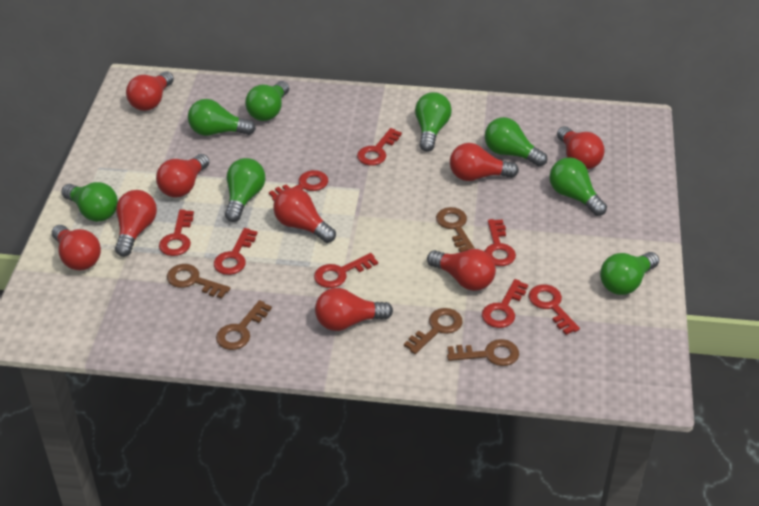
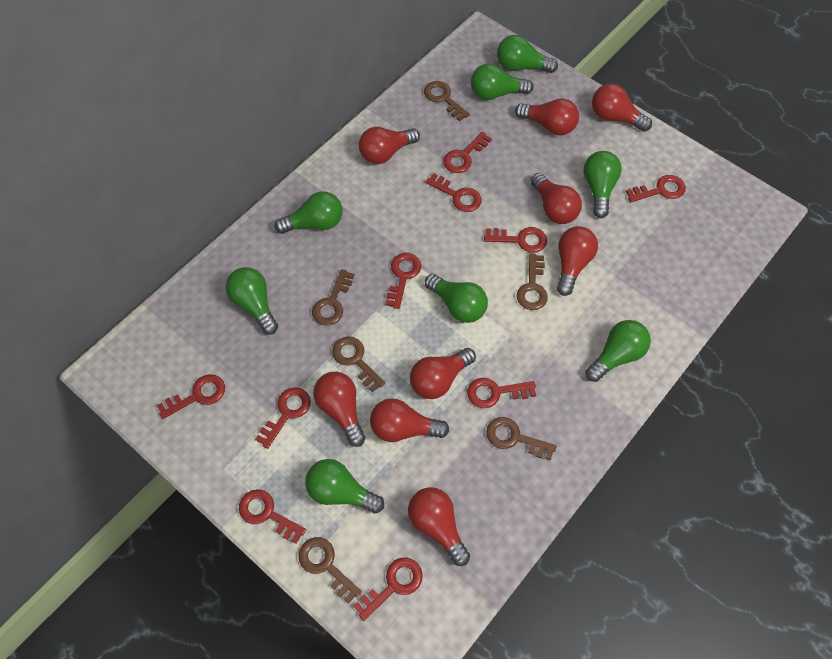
brown key: [167,264,230,299] [216,300,272,350] [404,308,463,354] [436,207,475,252] [447,339,519,366] = 5 -> [298,537,361,604] [312,269,354,326] [332,336,385,392] [424,81,470,121] [486,417,557,460] [517,254,548,310] = 6
red key: [159,210,194,256] [214,228,258,275] [269,170,328,201] [314,253,378,288] [357,128,402,166] [482,279,528,328] [485,219,516,266] [529,284,580,335] = 8 -> [157,374,225,419] [239,489,306,544] [255,388,311,449] [353,557,423,621] [385,253,421,309] [425,173,482,212] [443,132,492,173] [467,378,536,408] [484,227,547,253] [626,175,686,202] = 10

